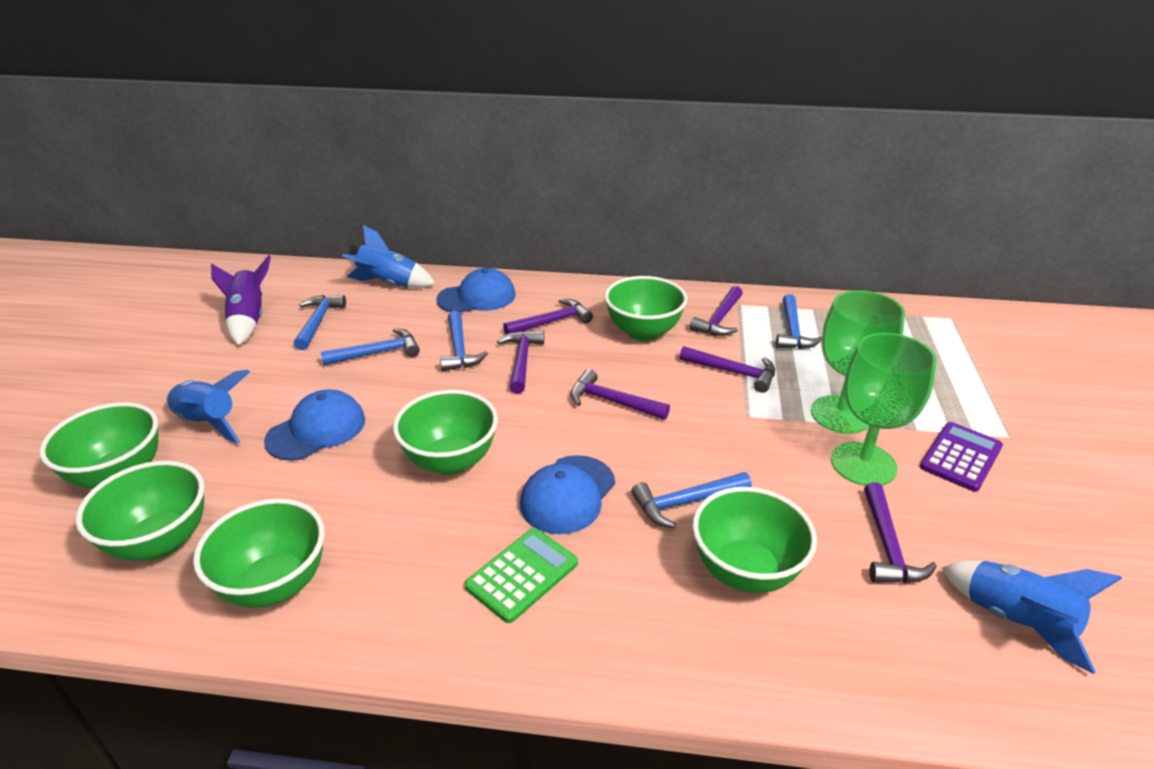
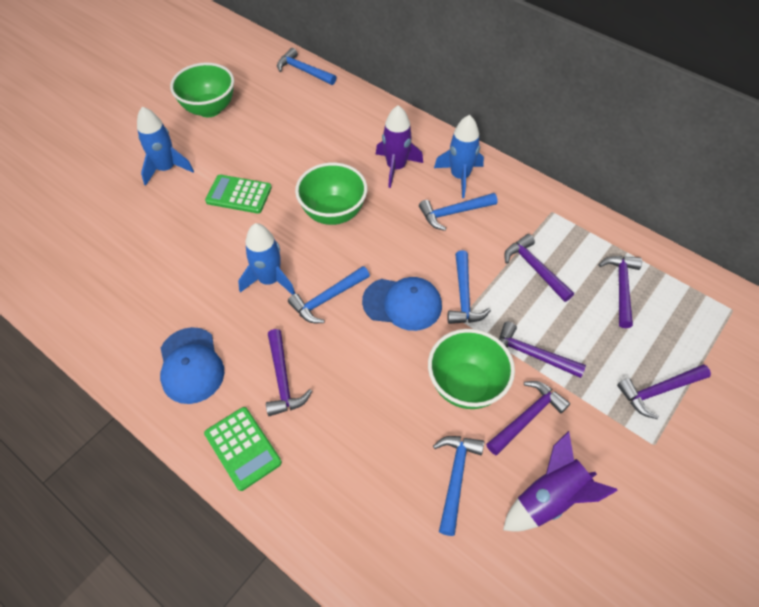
blue cap: [264,390,365,461] [436,268,516,313] [520,455,615,534] = 3 -> [160,327,224,404] [362,277,442,331] = 2
green bowl: [39,402,158,489] [75,461,205,561] [193,498,325,608] [393,390,498,475] [605,276,688,341] [692,487,817,593] = 6 -> [170,63,234,117] [295,163,367,225] [428,329,515,409] = 3
green calculator: [464,528,578,623] = 1 -> [204,407,282,491] [205,175,272,214] = 2
green goblet: [811,290,905,434] [831,333,937,486] = 2 -> none = 0
purple calculator: [920,422,1003,492] = 1 -> none = 0
purple rocket: [211,255,271,345] = 1 -> [376,105,423,188] [503,431,618,532] = 2

